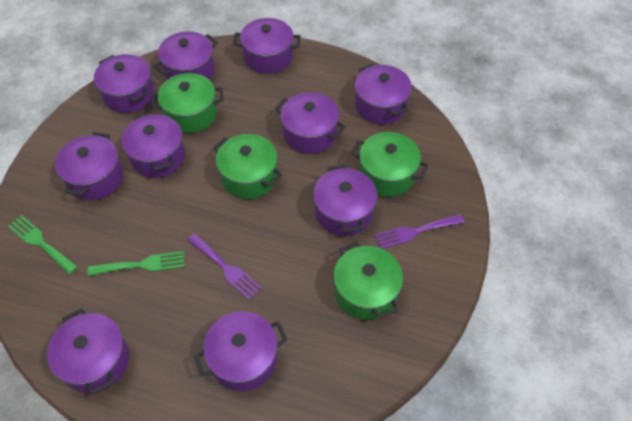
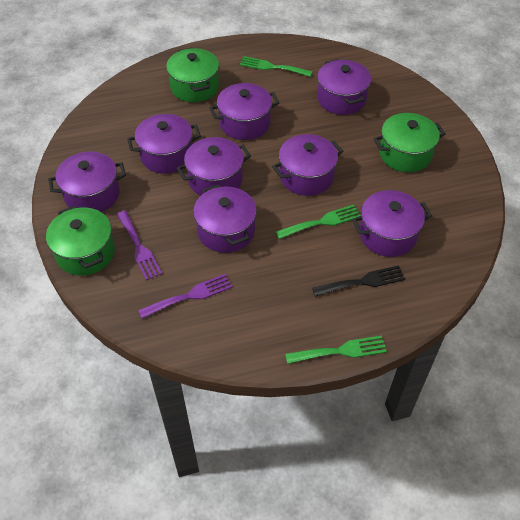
black fork: none = 0 -> [312,265,405,297] = 1
green fork: [8,215,78,274] [88,251,185,276] = 2 -> [240,56,313,77] [276,205,361,239] [285,335,387,364] = 3
green pot: [151,73,223,133] [213,134,282,199] [334,242,403,320] [351,132,429,197] = 4 -> [46,205,115,276] [166,48,219,102] [374,113,446,172] = 3
purple pot: [47,308,129,395] [55,132,123,200] [94,54,154,113] [121,112,185,178] [154,31,218,80] [194,311,287,391] [233,18,301,74] [275,92,346,154] [313,165,377,236] [355,64,412,124] = 10 -> [48,152,126,212] [127,114,201,174] [177,137,251,196] [193,184,257,253] [209,83,280,140] [272,134,343,196] [317,59,371,115] [352,190,432,257] = 8

